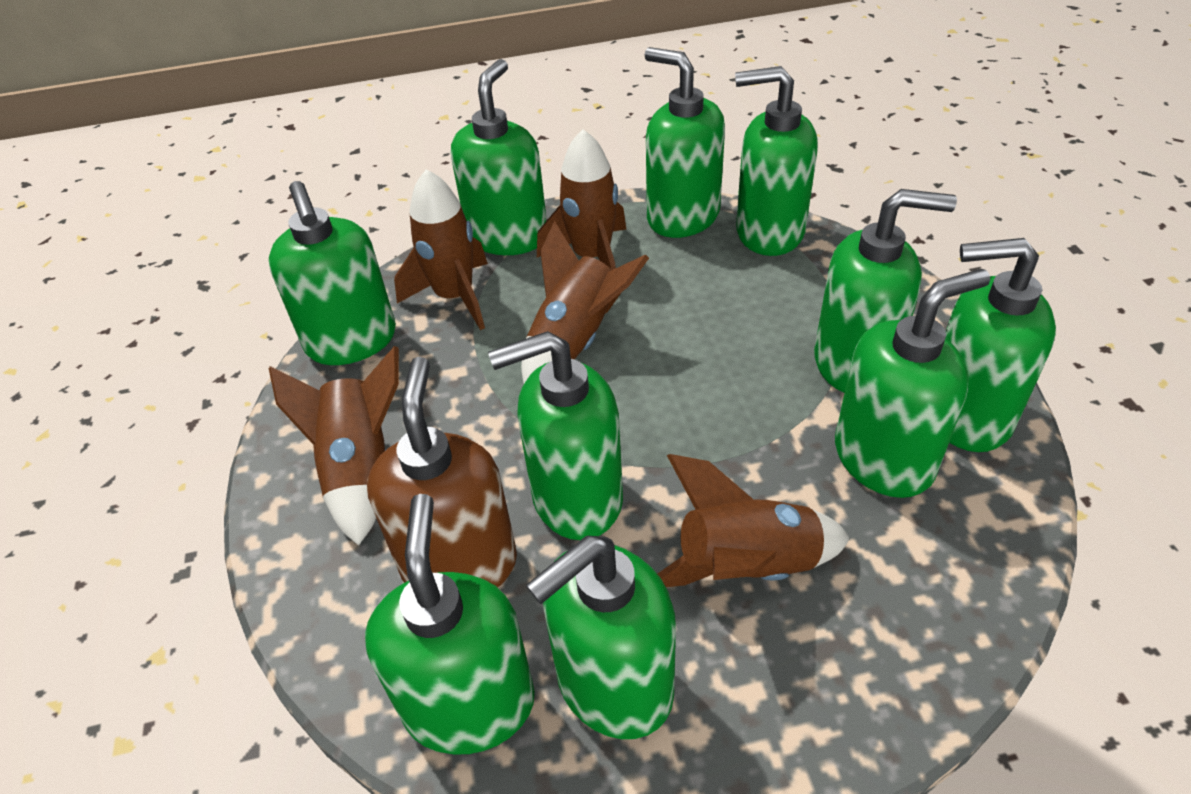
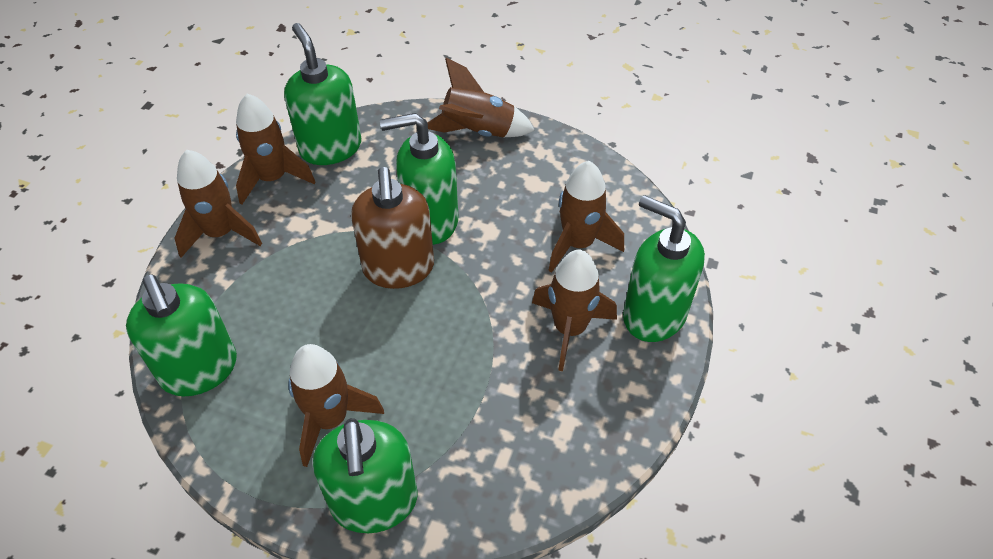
brown rocket: [269,346,399,546] [394,169,488,330] [521,221,649,383] [537,129,626,270] [658,454,850,587] = 5 -> [174,150,262,257] [236,94,315,205] [288,344,384,467] [428,58,535,137] [532,250,617,371] [549,161,624,273] = 6
green soap dispenser: [269,181,396,365] [365,494,535,755] [451,59,547,255] [488,331,623,540] [526,536,676,739] [645,47,725,238] [735,66,818,256] [814,189,957,393] [835,269,990,498] [946,238,1056,452] = 10 -> [126,274,237,396] [284,23,361,165] [313,418,417,533] [380,113,458,245] [623,195,705,342] = 5

